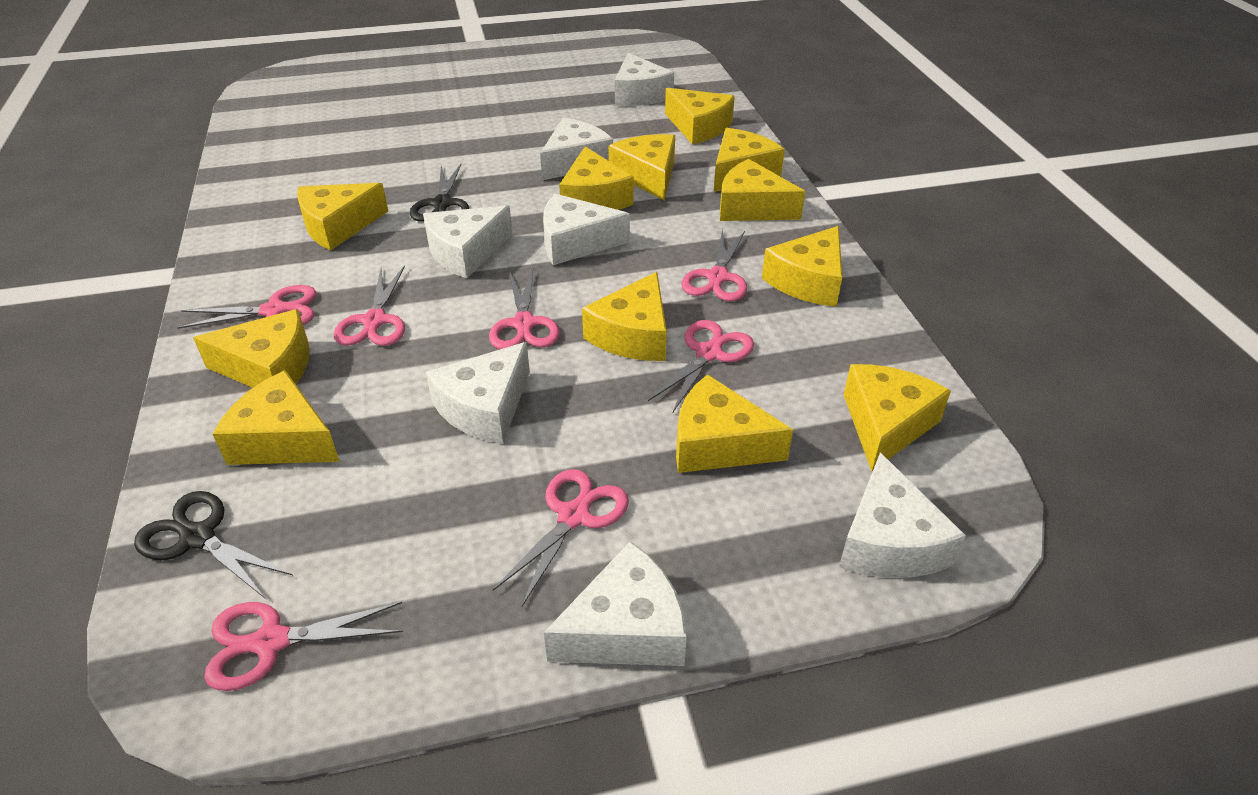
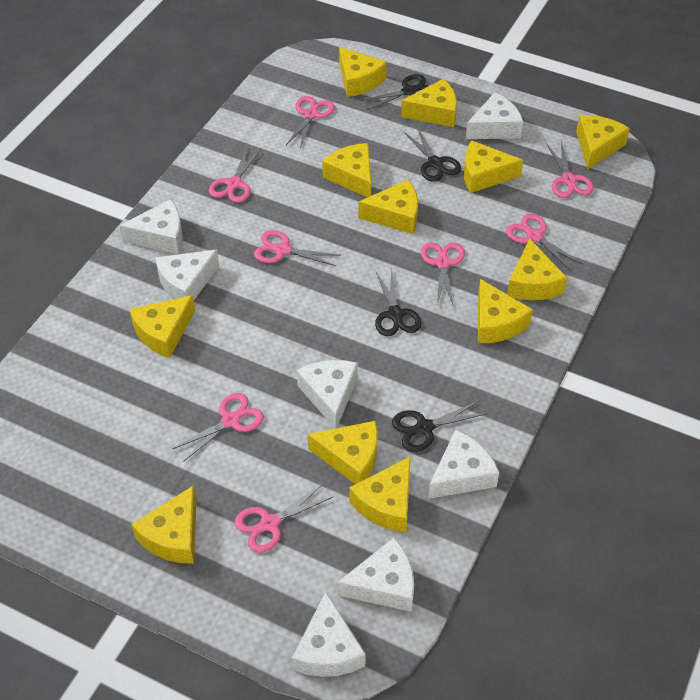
black scissors: [134,491,293,598] [410,164,469,222] = 2 -> [360,74,428,110] [375,269,422,336] [392,400,488,452] [404,127,461,182] = 4
pink scissors: [177,285,316,329] [204,602,403,691] [333,265,405,346] [489,269,559,349] [493,469,629,606] [648,320,754,412] [681,229,747,302] = 7 -> [172,393,264,462] [209,146,262,203] [234,483,333,553] [254,230,341,267] [286,96,335,149] [421,242,465,307] [506,214,583,272] [546,142,594,198] = 8

